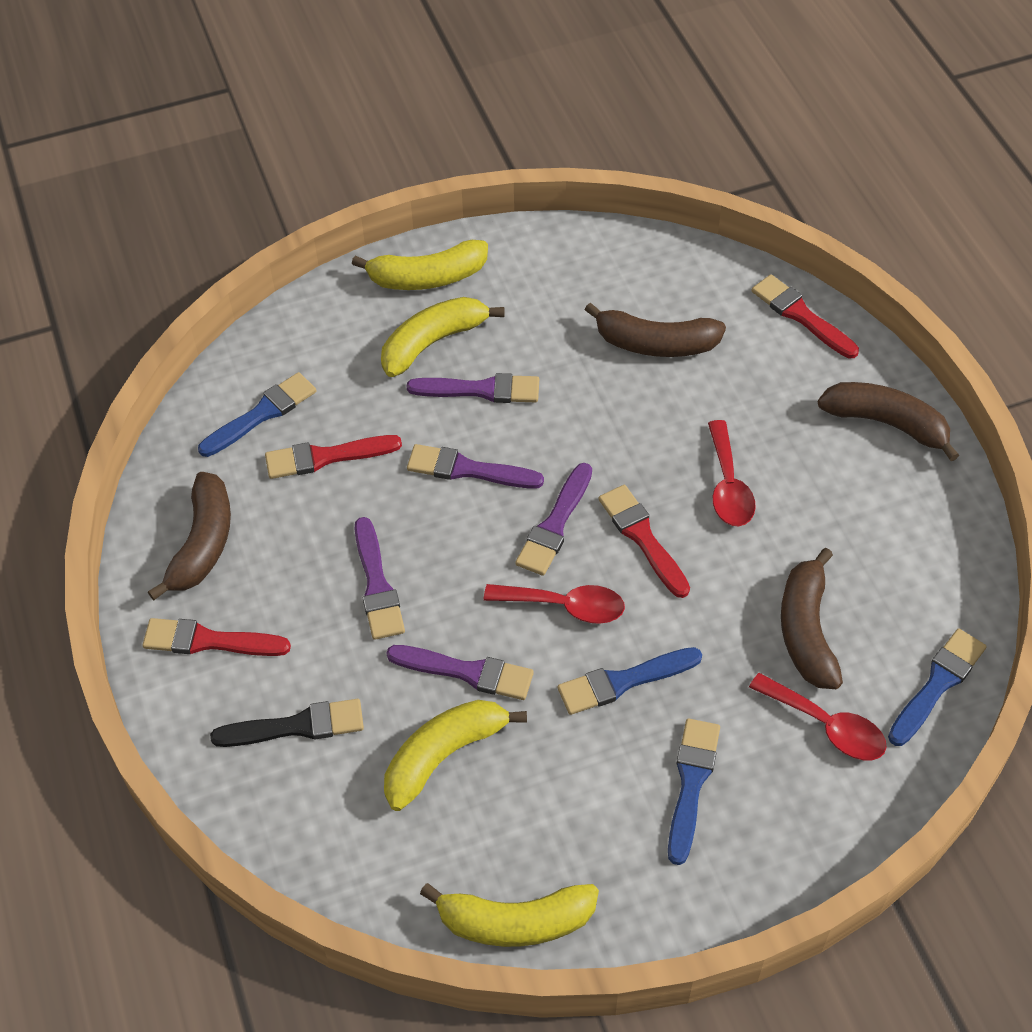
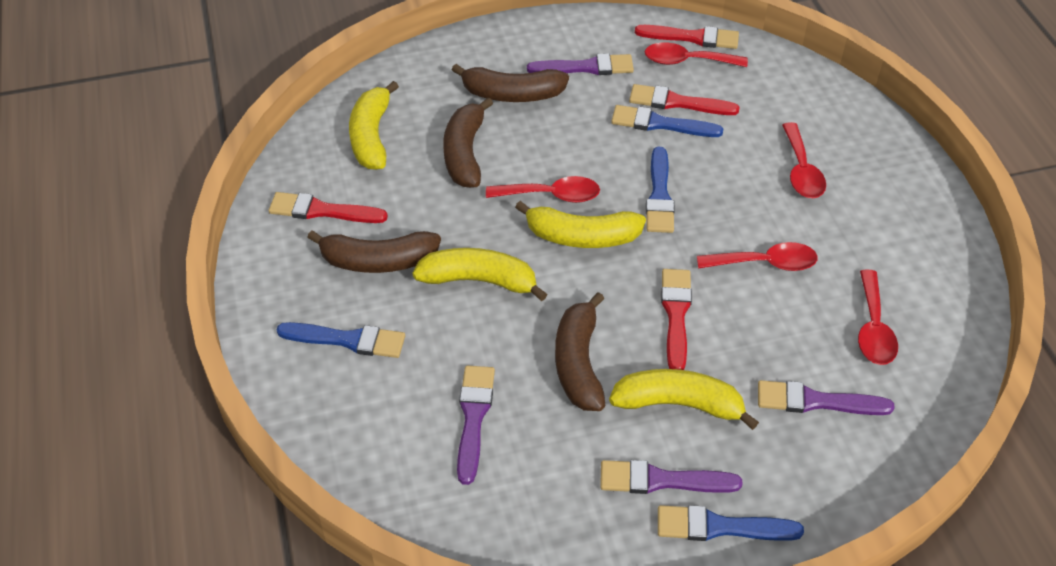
black brush: [210,699,364,747] = 1 -> none = 0
purple brush: [355,517,405,640] [386,645,534,700] [407,373,539,403] [407,444,544,489] [515,463,592,576] = 5 -> [457,366,495,485] [527,53,634,75] [600,460,743,494] [758,380,895,415] = 4
red spoon: [484,584,625,624] [708,420,756,526] [749,673,887,760] = 3 -> [486,176,600,203] [645,42,748,67] [697,242,818,271] [782,122,826,198] [858,269,898,365] = 5

